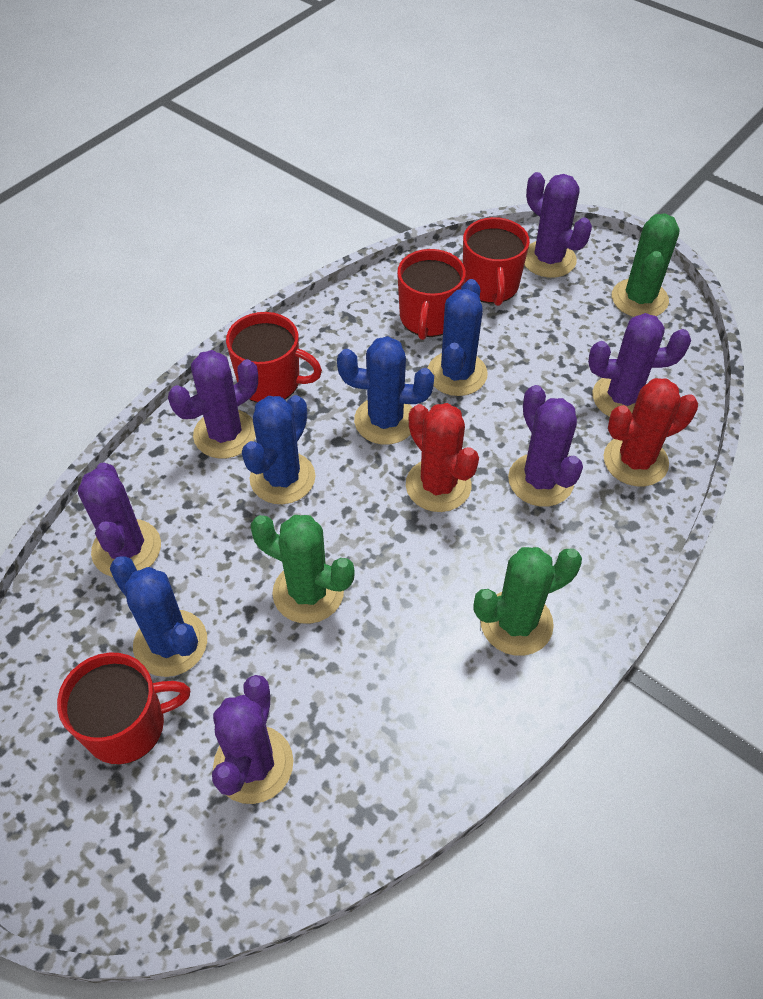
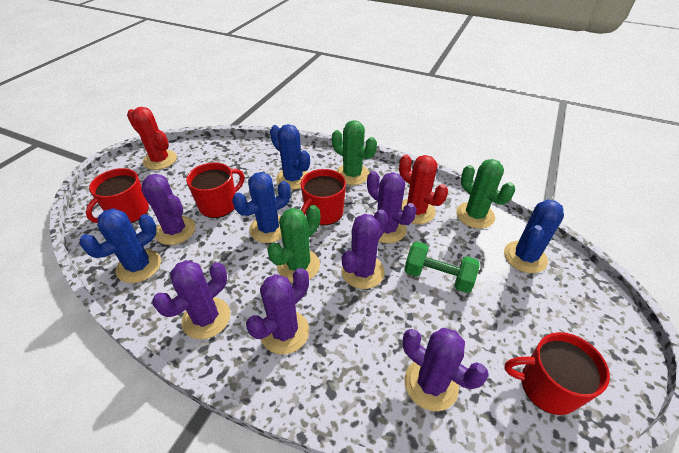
green dumbbell: none = 0 -> [404,241,479,293] = 1

